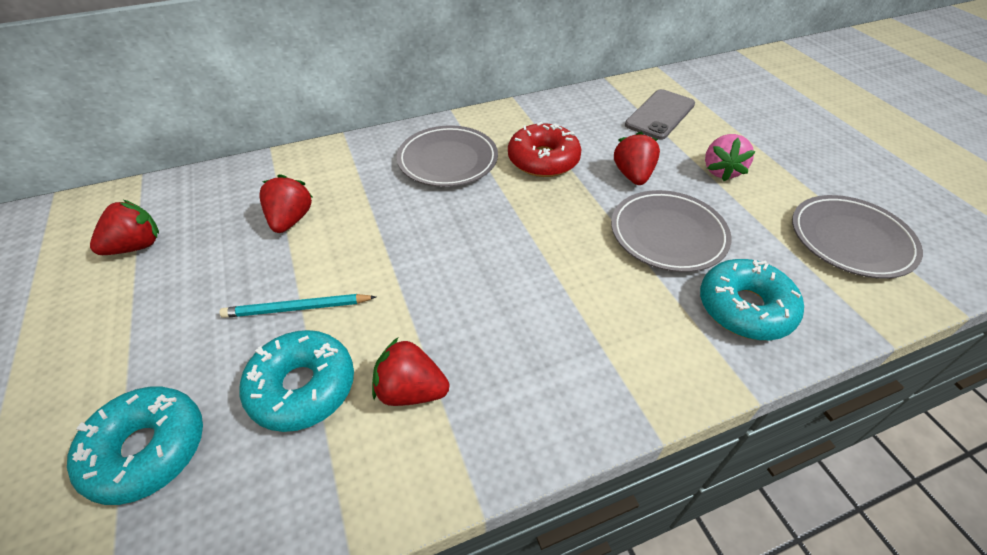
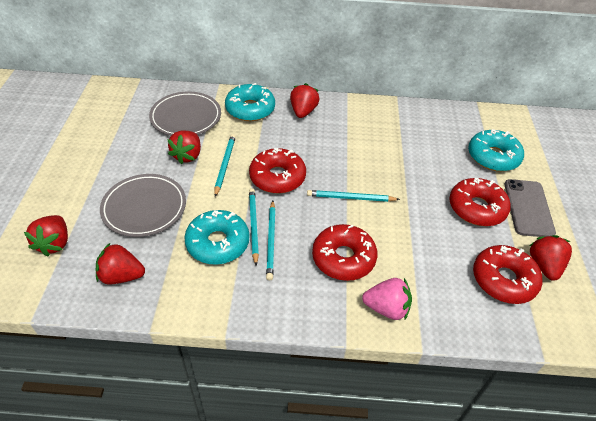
grey plate: [397,125,498,187] [611,190,731,272] [792,195,923,279] = 3 -> [100,174,186,237] [149,91,221,136] = 2
red donut: [508,122,581,177] = 1 -> [249,148,306,194] [312,224,378,281] [449,178,511,226] [473,245,542,304] = 4
red strawberry: [90,200,159,255] [260,174,313,233] [372,338,450,406] [614,132,660,185] = 4 -> [24,215,68,256] [96,242,145,284] [167,131,201,164] [290,83,320,118] [529,235,572,281] = 5
turquoise pencil: [220,294,376,318] = 1 -> [214,134,236,197] [249,188,259,266] [266,200,276,280] [307,190,400,202] = 4

